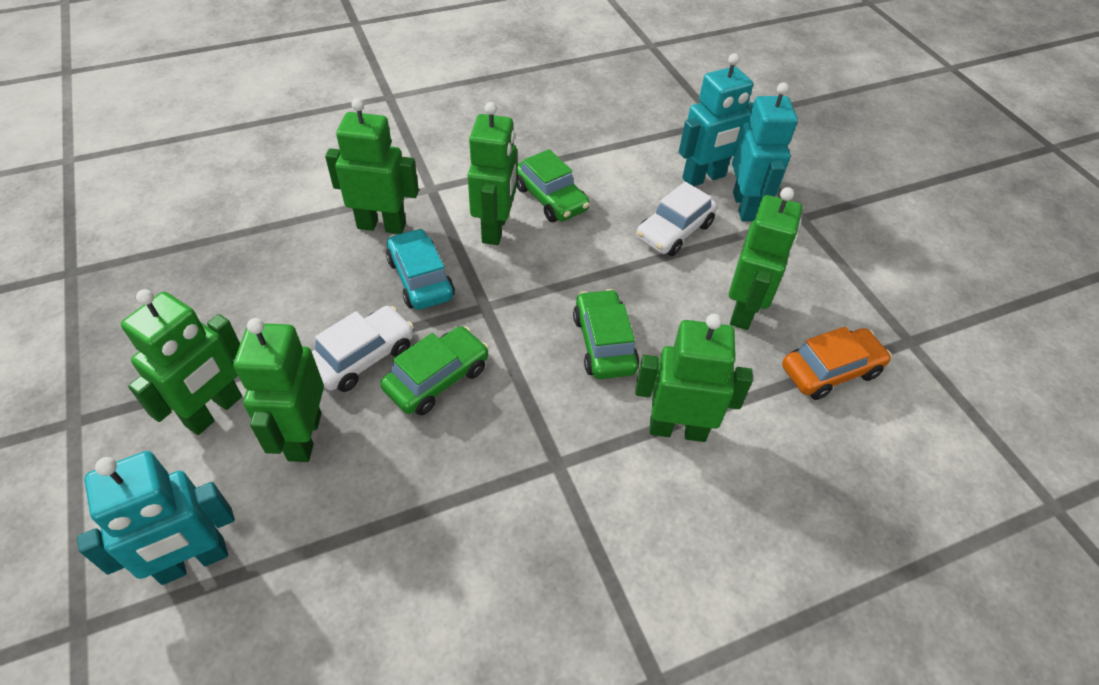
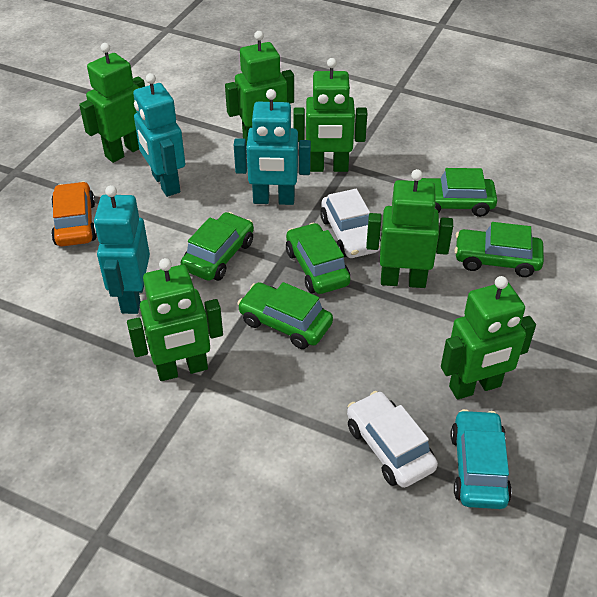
green car: [381,326,489,415] [517,149,590,222] [573,289,639,379] = 3 -> [181,212,254,281] [237,282,333,349] [286,223,350,294] [419,168,498,217] [455,222,544,277] = 5

